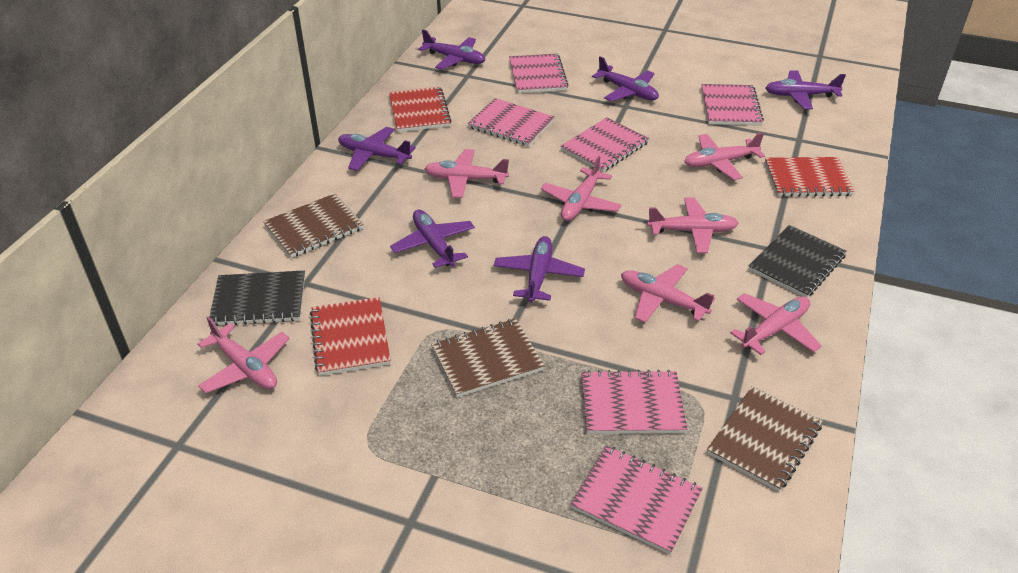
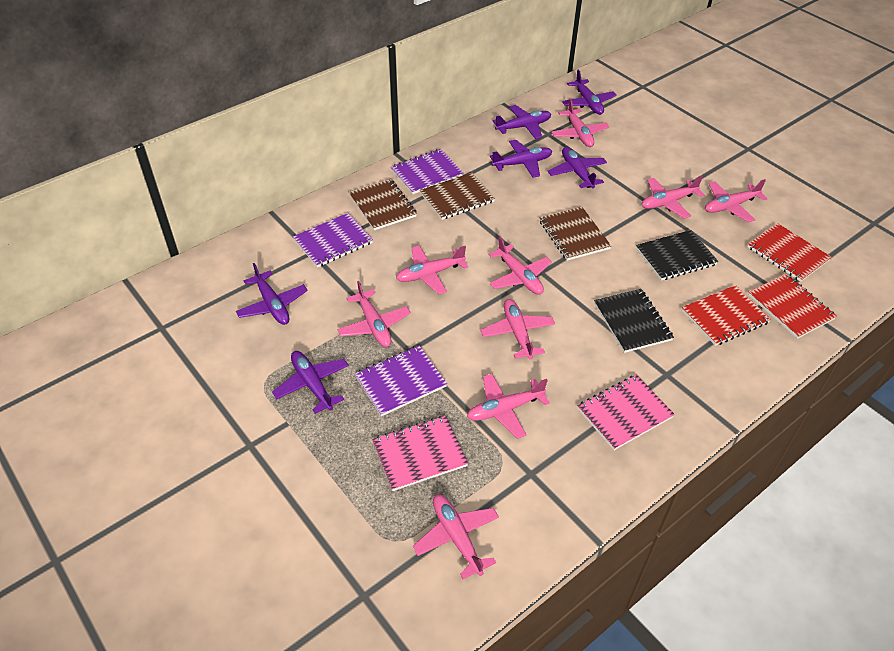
pink notebook: [468,98,555,147] [509,54,568,93] [561,117,649,172] [571,446,703,554] [581,370,687,434] [701,84,764,126] = 6 -> [372,416,468,491] [578,375,675,450] = 2
pink plane: [197,316,290,393] [424,149,509,198] [541,156,621,221] [621,264,715,323] [647,198,739,253] [684,133,765,180] [730,293,822,355] = 7 -> [337,281,411,347] [396,246,468,294] [413,494,499,579] [467,374,550,439] [480,299,555,360] [489,237,552,295] [551,99,609,147] [642,176,705,219] [705,179,768,223] = 9
purple notebook: none = 0 -> [293,213,373,268] [355,345,447,416] [391,149,464,194] = 3

